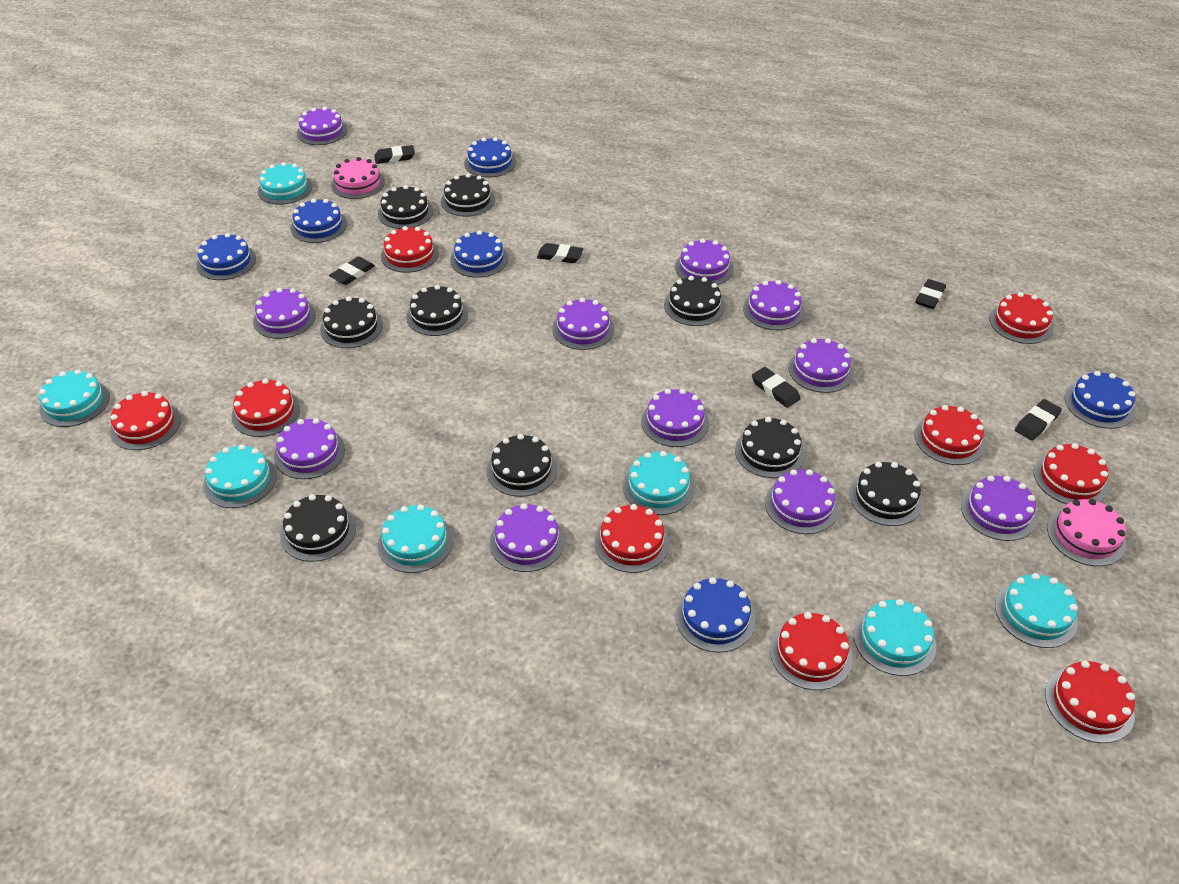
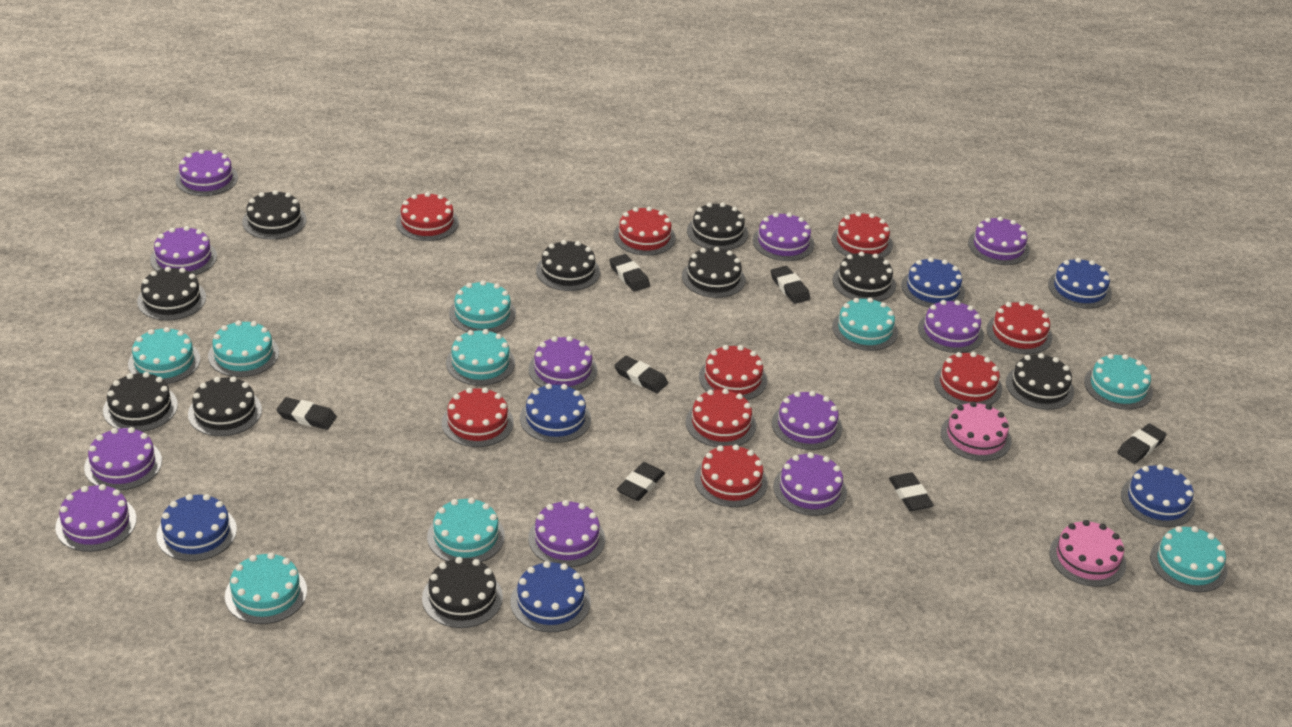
black cake: [280,494,356,562] [320,296,383,348] [378,185,433,229] [406,285,468,336] [441,173,495,217] [487,434,557,497] [664,276,725,326] [735,417,805,478] [849,462,923,526] = 9 -> [103,372,178,432] [137,267,206,320] [188,376,262,436] [242,190,306,239] [422,557,503,628] [536,240,600,291] [682,247,746,298] [687,202,748,250] [832,251,896,301] [1006,353,1074,410] = 10
black eraser: [329,257,375,285] [374,145,415,164] [537,243,583,263] [752,367,801,408] [915,279,946,309] [1015,399,1062,441] = 6 -> [276,397,337,430] [609,254,650,292] [614,356,668,393] [617,462,665,501] [771,266,810,304] [889,472,934,511] [1117,423,1167,464] = 7
turquoise cake: [39,369,110,427] [203,444,277,508] [258,162,312,205] [378,504,453,573] [623,451,695,515] [854,599,937,676] [995,573,1078,648] = 7 -> [128,327,200,384] [208,320,279,377] [225,553,307,624] [427,498,505,562] [446,329,515,386] [449,280,516,333] [832,297,898,351] [1084,354,1153,410] [1150,526,1227,592] = 9

